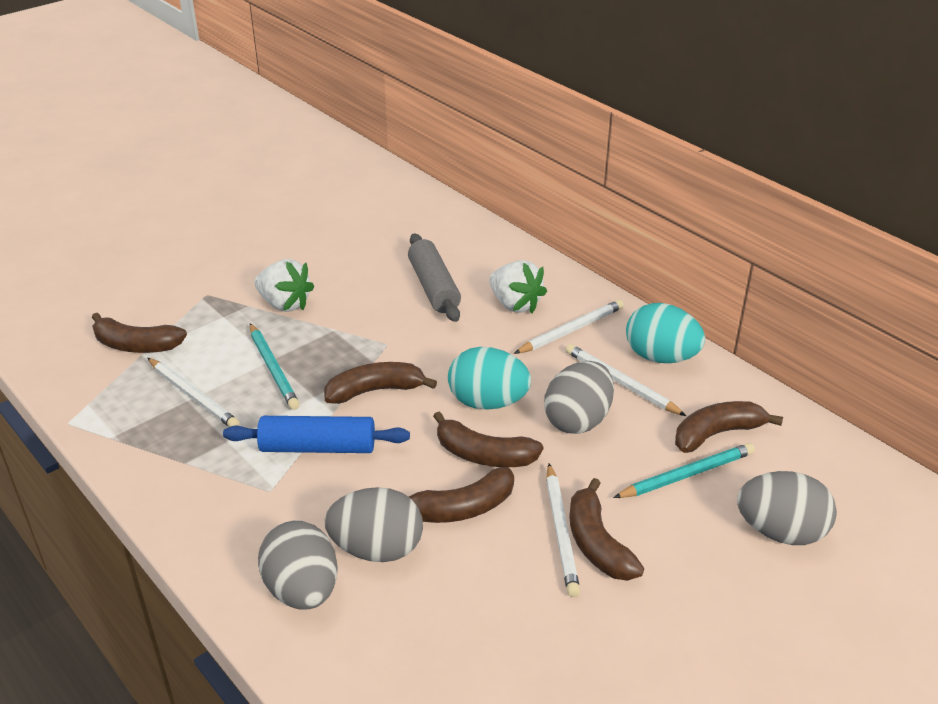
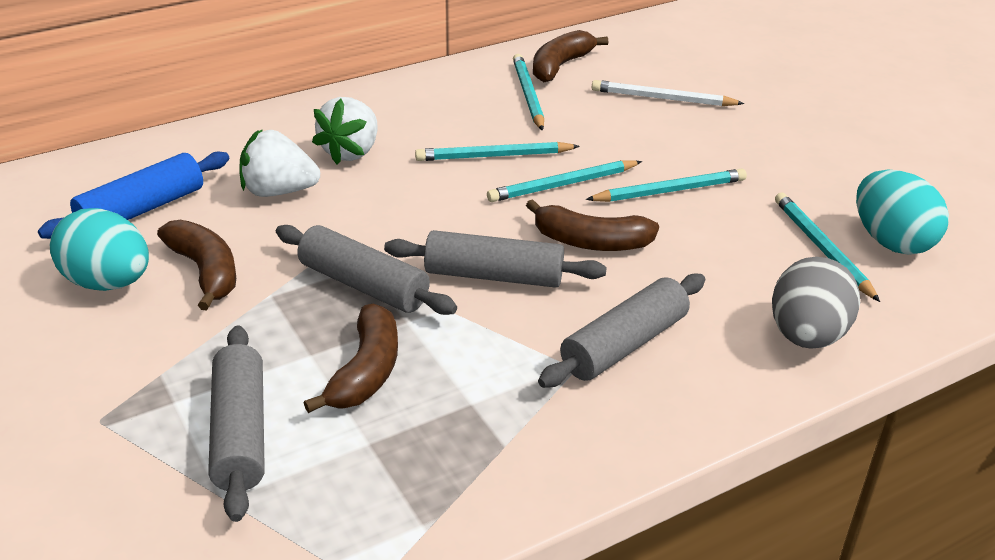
brown banana: [92,313,187,353] [324,362,437,404] [409,467,514,523] [433,411,543,467] [569,478,644,581] [675,401,783,453] = 6 -> [157,220,236,311] [304,304,398,413] [526,199,659,251] [533,30,609,82] = 4
grey egg: [258,520,338,610] [324,487,423,562] [544,361,614,434] [737,471,837,545] = 4 -> [772,257,860,349] = 1
grey rolling pin: [408,234,461,322] = 1 -> [208,325,265,522] [276,225,457,315] [384,230,607,288] [538,273,705,388] = 4
turquoise pencil: [250,323,300,410] [613,443,755,498] = 2 -> [415,142,580,161] [487,160,642,202] [513,54,544,131] [586,169,747,202] [775,193,880,302] = 5
white pencil: [147,358,240,427] [514,300,624,354] [546,463,580,597] [566,344,686,416] = 4 -> [592,80,744,106] = 1

